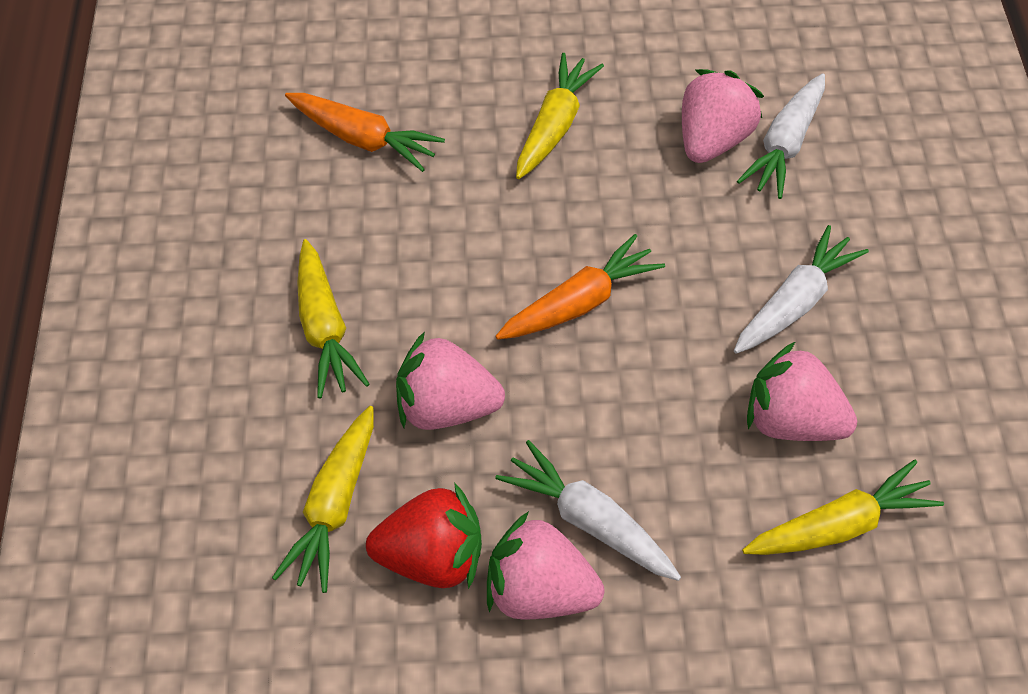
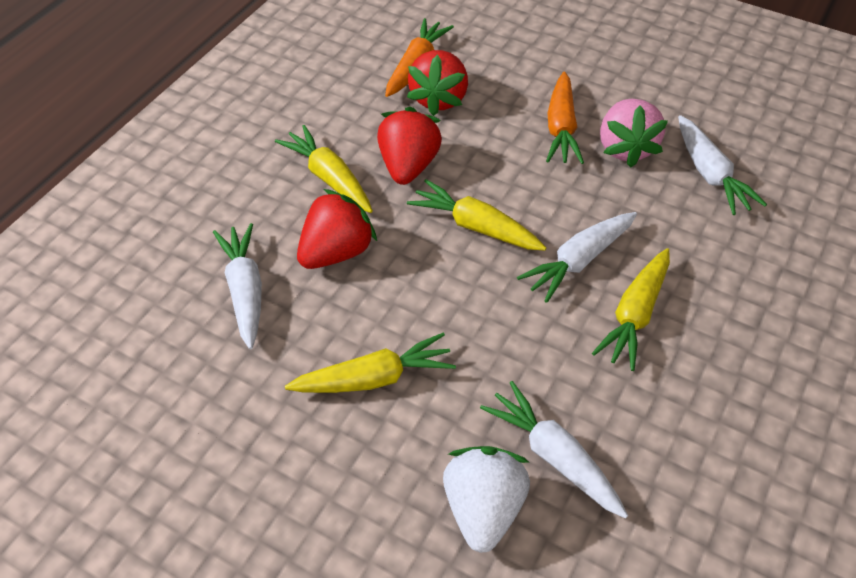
pink strawberry: [396,332,505,430] [487,511,604,620] [682,69,764,163] [747,342,857,441] = 4 -> [600,99,668,168] = 1
red strawberry: [366,482,482,589] = 1 -> [297,189,377,269] [377,107,442,185] [407,50,468,116] = 3
white carrot: [495,440,681,581] [734,225,869,354] [737,73,825,199] = 3 -> [213,223,262,349] [480,381,628,519] [517,212,637,303] [678,115,767,215] = 4
white strawberry: none = 0 -> [443,446,530,553] = 1

